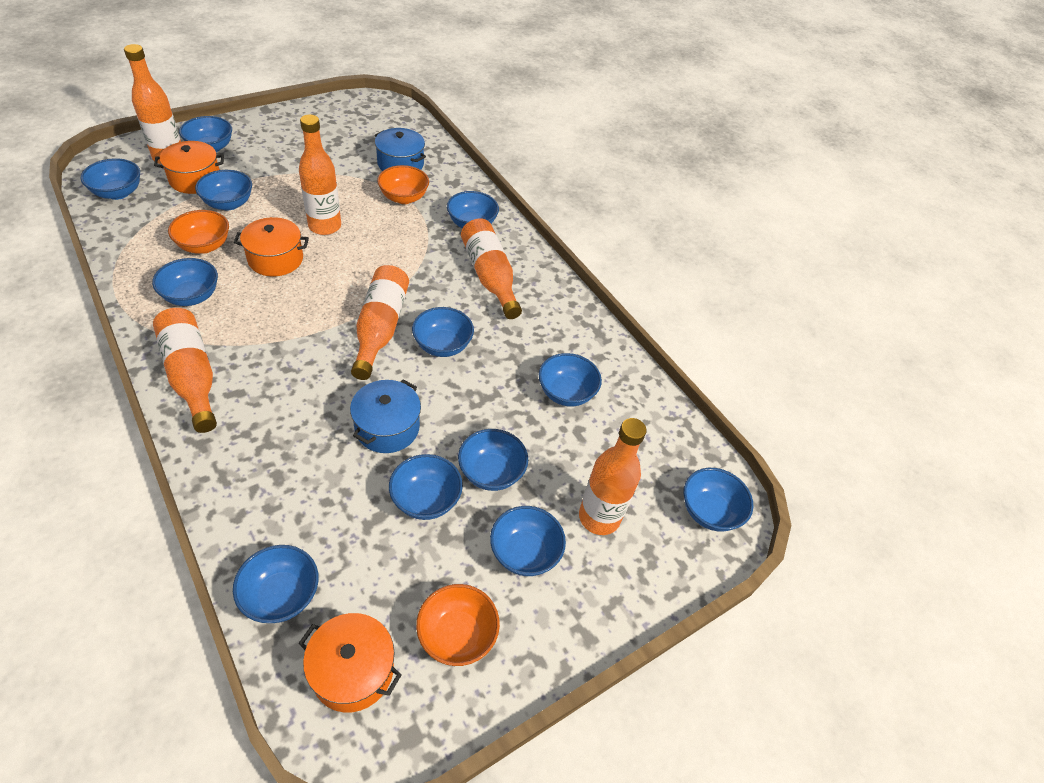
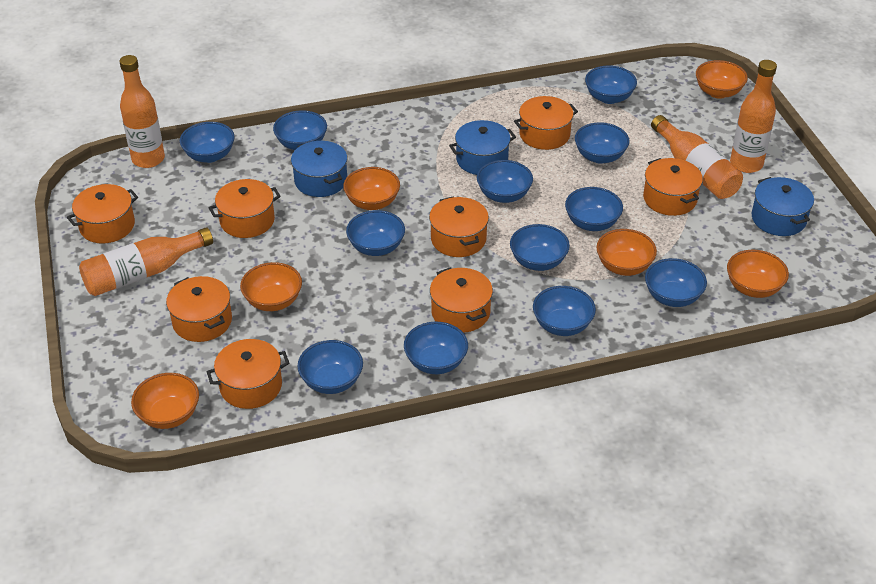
blue pot: [350,380,421,453] [375,128,426,171] = 2 -> [291,141,347,197] [449,120,516,175] [752,177,814,236] = 3
orange bottle: [124,44,181,164] [153,308,217,433] [299,114,341,235] [351,265,409,380] [461,218,522,319] [579,418,647,535] = 6 -> [79,227,213,296] [119,55,165,168] [651,115,743,199] [730,60,777,173] = 4
orange bowl: [168,210,229,254] [377,165,429,204] [416,584,500,666] = 3 -> [131,373,199,429] [240,262,302,311] [343,167,400,210] [597,229,657,276] [696,60,748,99] [727,250,789,298] = 6
orange pot: [154,141,224,194] [234,217,309,276] [299,613,402,712] = 3 -> [67,184,138,243] [166,276,232,342] [207,339,289,409] [209,179,281,238] [429,197,489,257] [430,267,493,333] [514,96,578,150] [643,158,703,216] = 8

